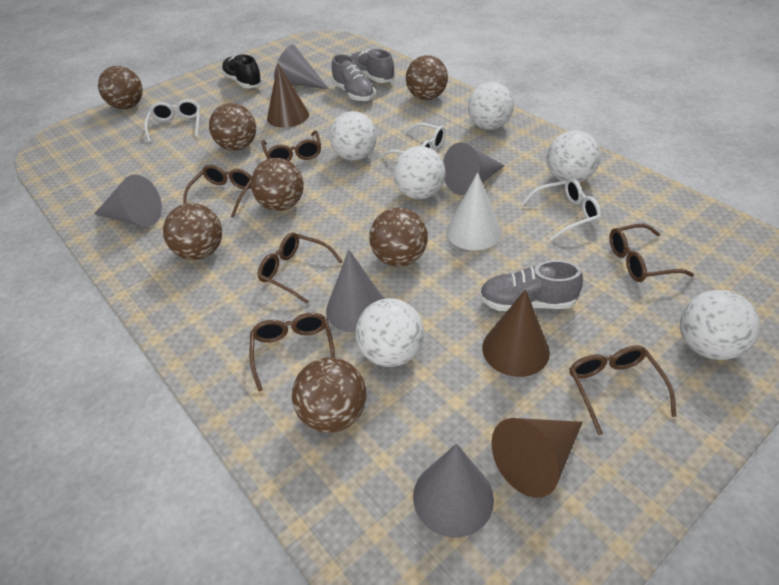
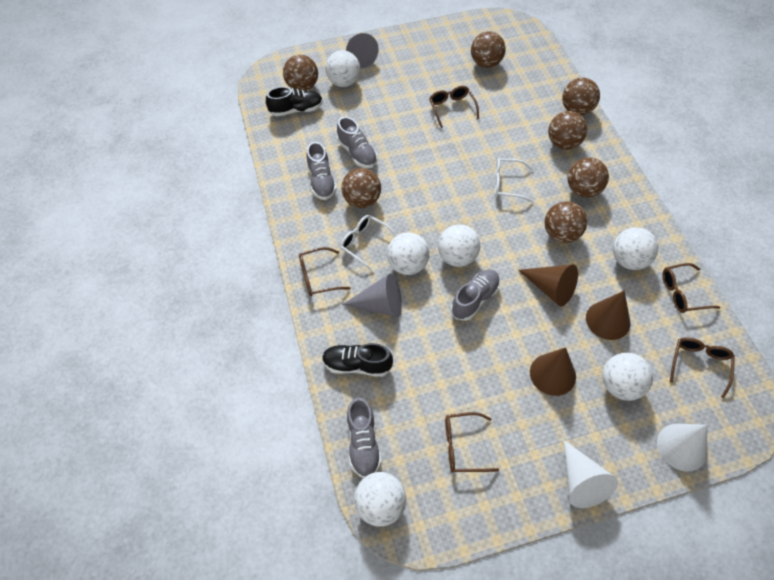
black shoe: [221,55,263,88] = 1 -> [266,87,323,116] [322,343,393,377] = 2
brown glasses: [183,165,252,218] [250,313,335,391] [257,232,343,304] [261,130,321,161] [569,345,676,435] [609,224,694,282] = 6 -> [299,247,351,296] [429,86,479,128] [445,412,499,472] [662,263,721,313] [670,337,735,398] = 5
grey cone: [94,175,162,227] [274,45,329,89] [326,249,384,333] [413,444,494,538] [443,142,505,195] = 5 -> [342,274,402,317] [346,33,379,68] = 2
grey shoe: [332,54,375,101] [351,49,395,83] [479,260,583,311] = 3 -> [306,142,337,200] [337,117,377,168] [347,398,382,478] [451,270,500,321] = 4
white cone: [446,172,501,250] = 1 -> [564,440,618,508] [657,424,707,471] = 2
white glasses: [144,99,200,142] [381,123,445,157] [521,178,601,241] = 3 -> [340,215,397,271] [495,158,533,203] = 2

